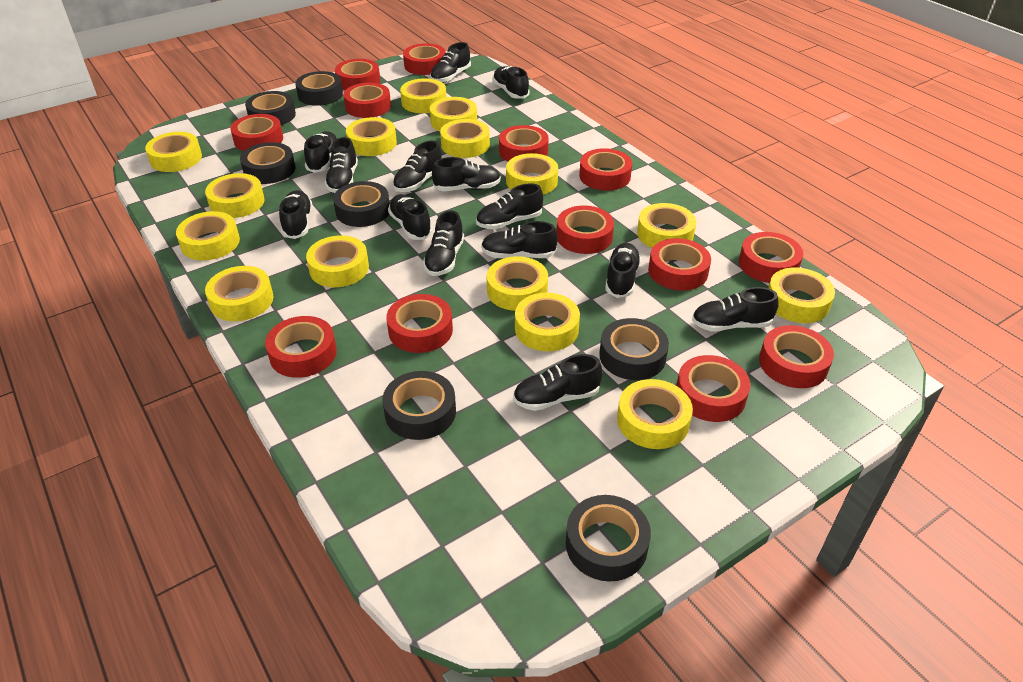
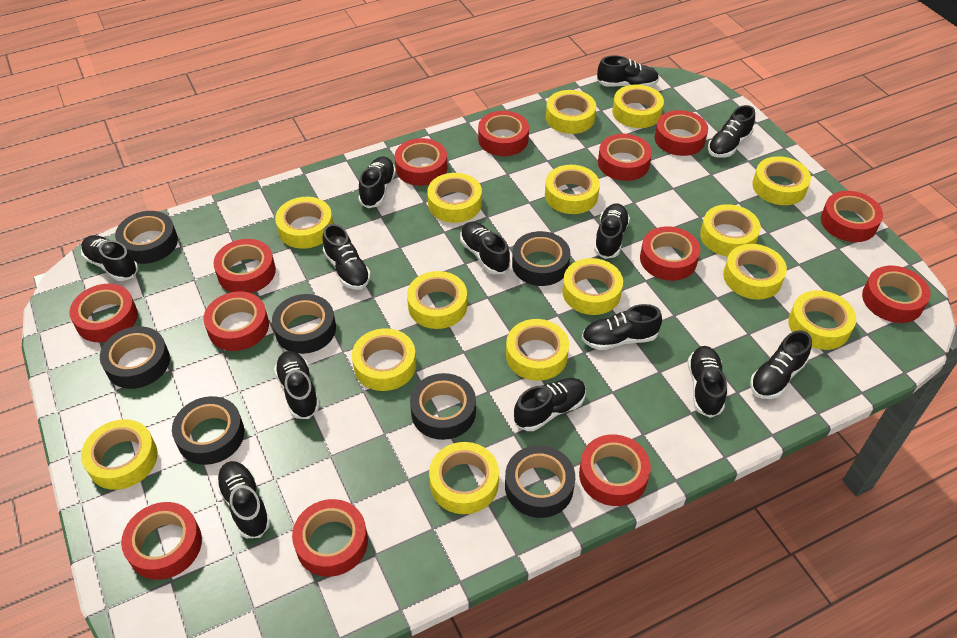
black shoe: [279,190,312,239] [304,131,337,173] [325,137,358,193] [388,194,432,240] [393,140,442,192] [423,210,464,276] [430,42,471,83] [432,157,501,191] [476,183,543,229] [481,221,558,258] [492,66,530,99] [513,354,603,411] [605,243,641,298] [692,287,779,332] = 14 -> [81,235,138,281] [216,461,271,538] [274,351,320,419] [323,224,371,290] [358,157,396,208] [460,222,510,274] [514,378,586,431] [582,304,662,350] [594,204,630,259] [597,55,659,87] [688,346,727,418] [708,105,755,158] [750,330,812,399] = 13

